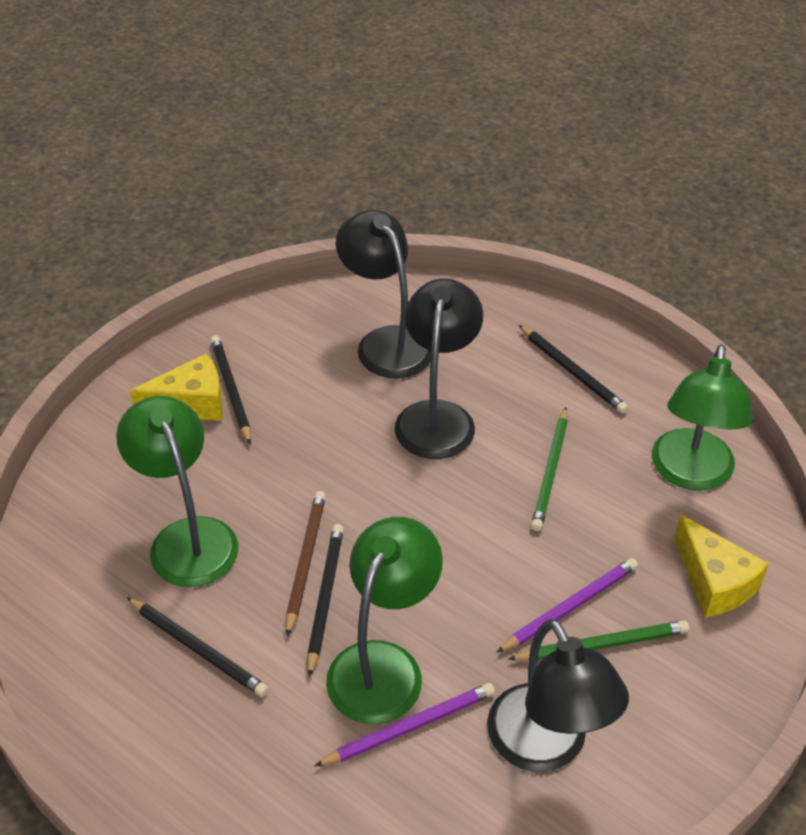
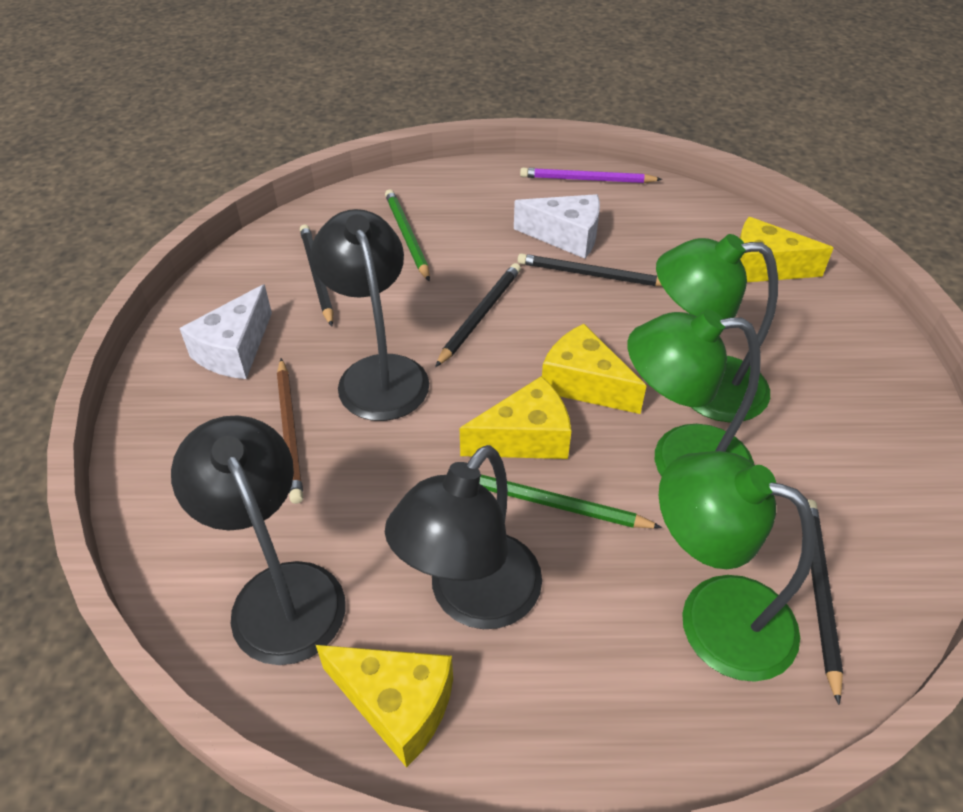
purple pencil: [315,683,495,766] [496,558,638,653] = 2 -> [520,168,662,183] = 1
white cheese: none = 0 -> [179,284,272,379] [514,194,600,259] = 2
yellow cheese: [130,353,223,421] [674,514,769,618] = 2 -> [316,645,453,768] [460,376,571,459] [542,324,646,414] [740,217,833,282] = 4

